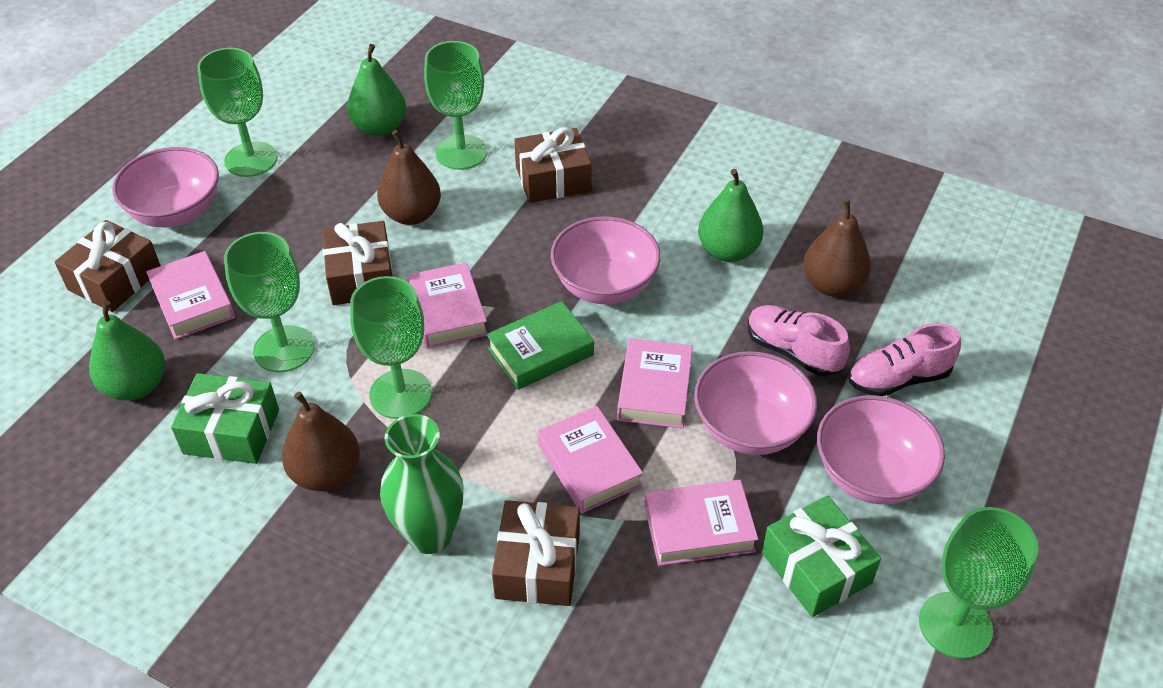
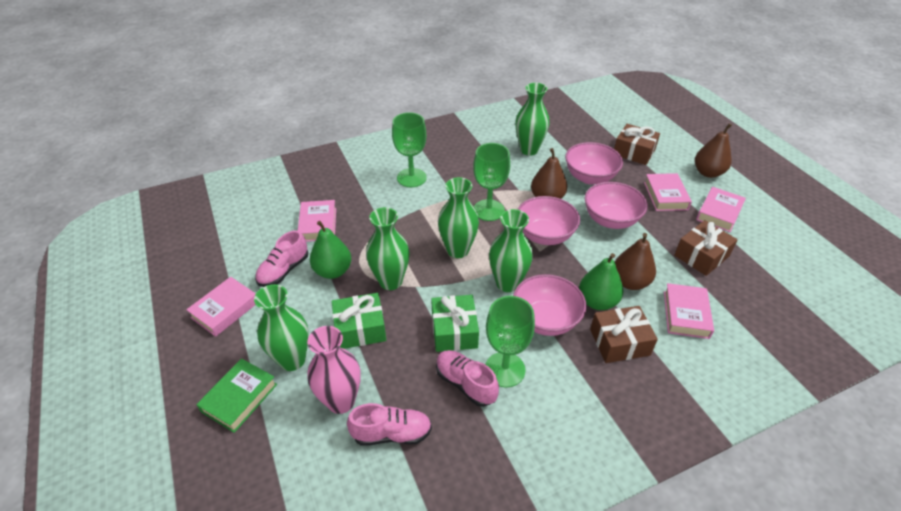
brown gift: [55,220,161,312] [322,221,393,305] [492,500,580,606] [514,127,592,203] = 4 -> [590,306,658,363] [614,124,660,165] [674,220,738,276] = 3
green goblet: [197,48,277,177] [224,232,314,372] [350,276,432,419] [424,41,487,170] [919,507,1038,659] = 5 -> [392,112,427,187] [473,143,510,221] [485,296,535,387] = 3
green pear: [89,301,165,401] [347,44,406,136] [698,169,763,262] = 3 -> [310,221,351,279] [579,253,623,310] = 2
green vase: [380,414,464,554] = 1 -> [254,284,309,371] [366,207,409,290] [438,177,479,258] [489,209,533,292] [515,83,549,156] = 5
pink shoe: [748,305,850,376] [849,323,961,396] = 2 -> [255,230,308,287] [347,403,432,446] [436,350,499,407] = 3
pink vase: none = 0 -> [307,326,361,414] = 1

